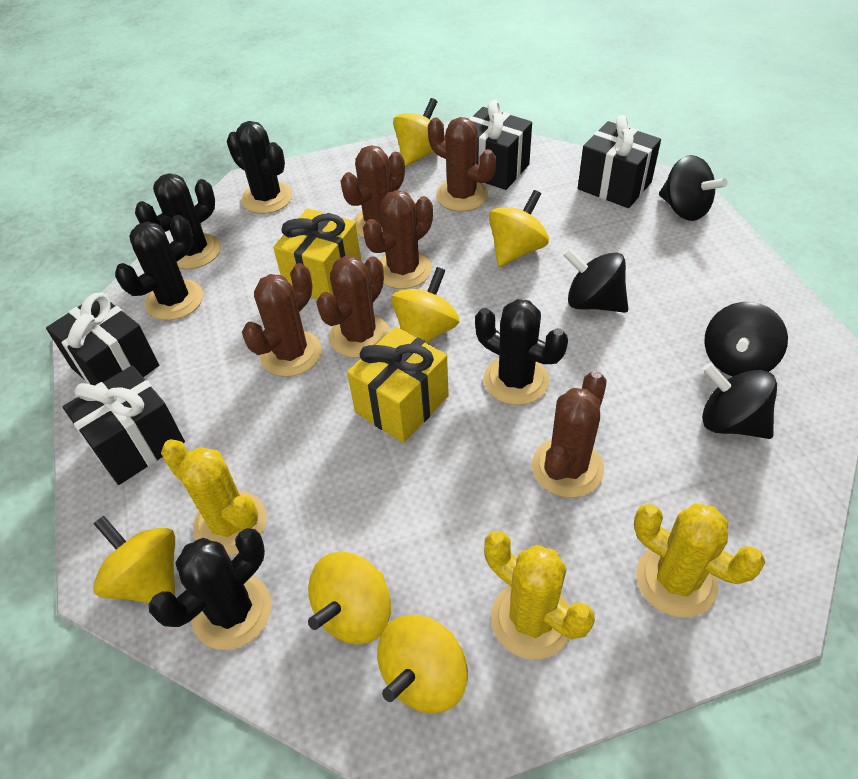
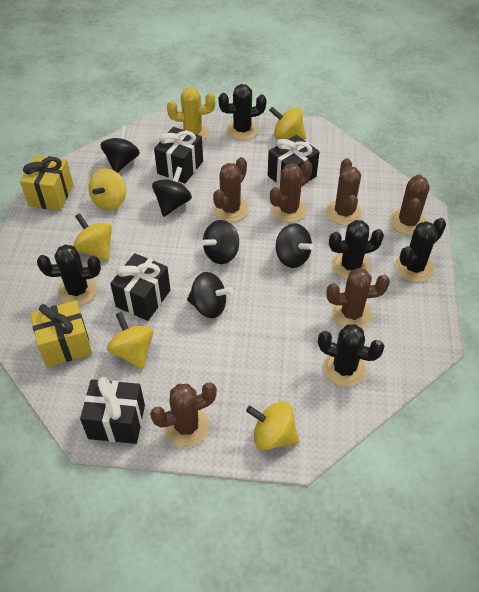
black spinning top: [563,248,628,313] [659,155,727,221] [702,363,777,439] [704,302,788,376] = 4 -> [101,125,140,173] [152,167,192,217] [187,272,233,318] [202,220,239,264] [276,224,314,268] = 5
yellow cactus: [161,439,267,556] [484,531,595,660] [634,503,765,618] = 3 -> [167,87,215,141] = 1
yellow spinning top: [93,516,175,603] [308,552,391,644] [377,615,468,713] [391,267,459,343] [393,98,438,167] [489,190,549,267] = 6 -> [73,213,112,261] [88,168,126,210] [107,312,153,369] [246,401,299,450] [269,107,306,140] = 5

